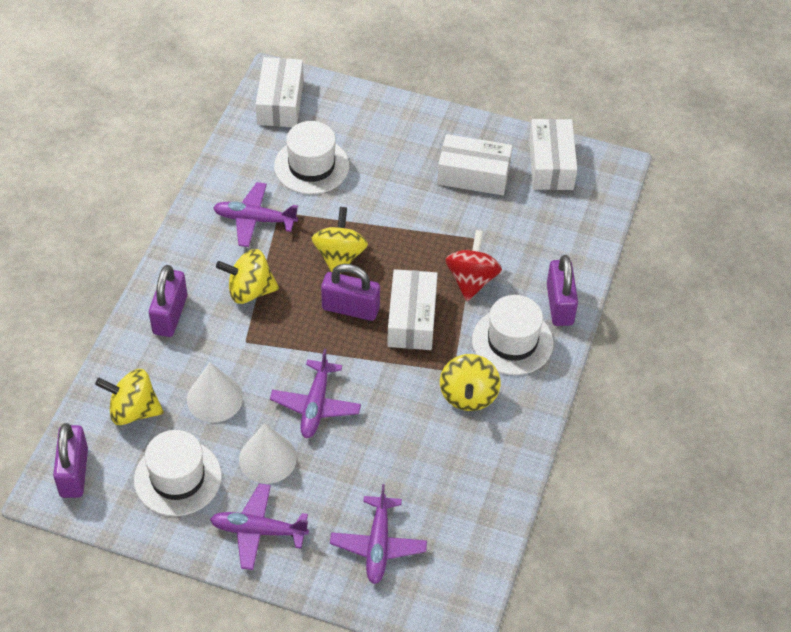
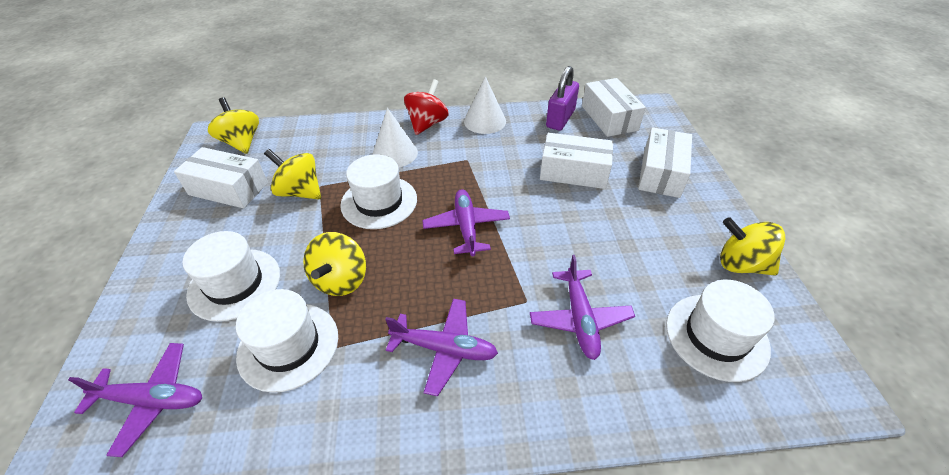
purple padlock: [53,423,88,498] [149,265,187,337] [321,264,380,321] [547,255,578,326] = 4 -> [546,66,579,131] = 1
white hat: [134,430,222,516] [274,121,349,194] [472,295,554,375] = 3 -> [182,231,280,322] [236,289,338,393] [340,154,417,229] [666,280,775,382] = 4

